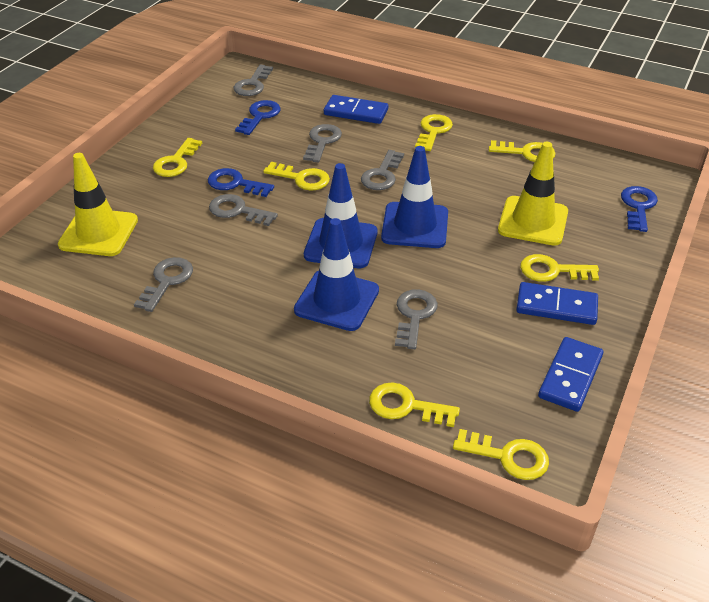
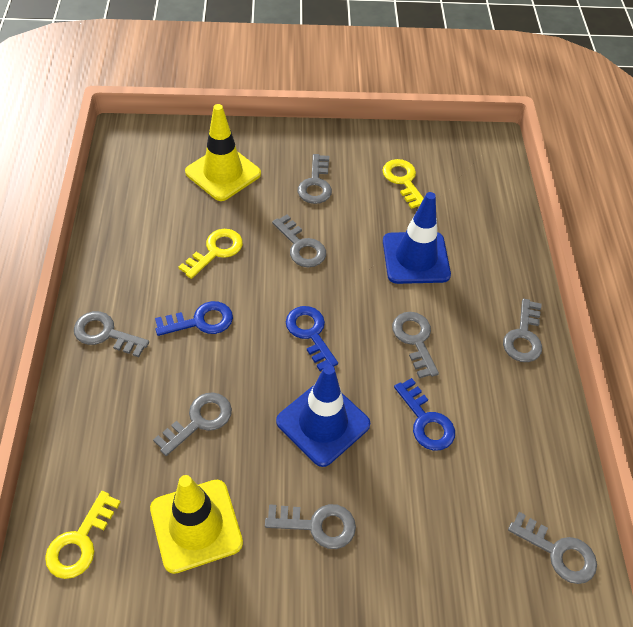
blue domino: [324,95,388,124] [516,282,598,325] [538,337,603,412] = 3 -> none = 0
blue traffic cone: [294,218,379,331] [304,163,378,268] [381,146,448,248] = 3 -> [276,365,370,467] [383,192,451,284] = 2
grey key: [134,257,193,312] [209,194,278,226] [234,65,273,96] [303,124,342,162] [361,150,404,190] [395,289,438,349] = 6 -> [74,311,149,357] [153,392,232,456] [265,504,356,549] [272,215,326,267] [298,154,332,204] [392,312,439,378] [503,299,542,362] [508,512,597,584] = 8
yellow key: [153,138,202,177] [263,162,330,190] [369,382,460,427] [415,114,453,151] [453,429,549,480] [489,140,556,162] [520,254,599,282] = 7 -> [45,491,121,579] [179,229,243,279] [382,159,424,209] = 3

